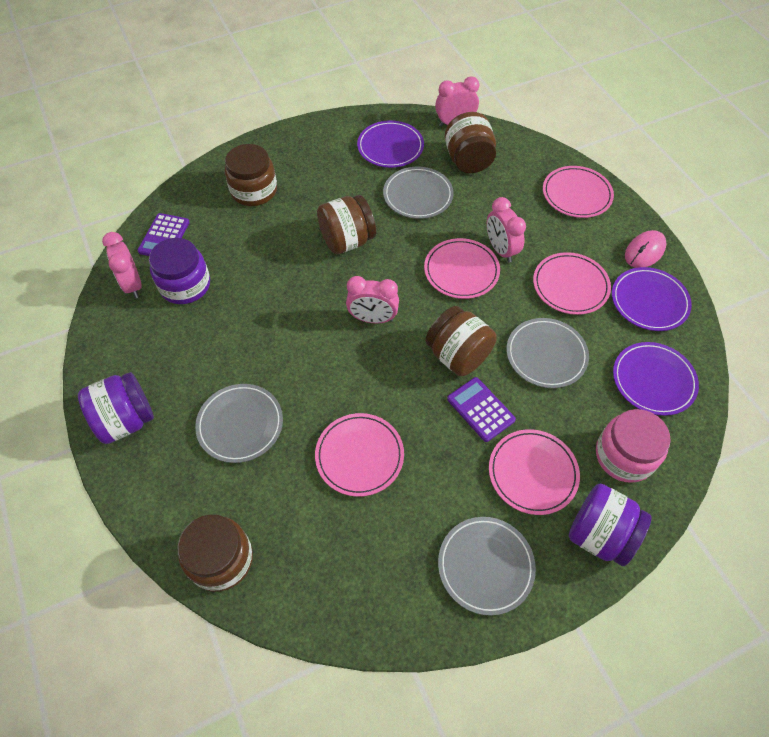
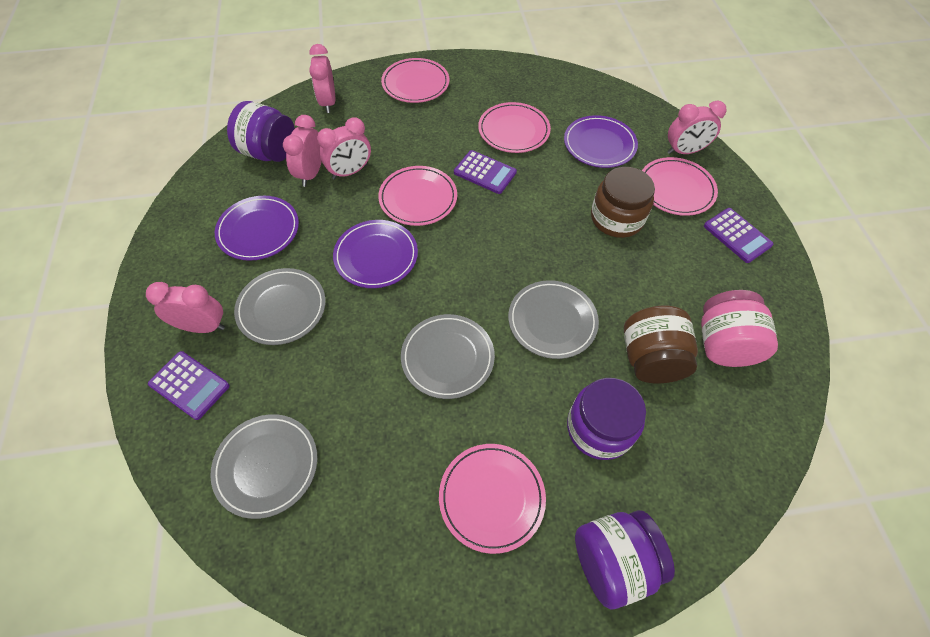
brown jar: [177,514,253,592] [225,144,277,206] [317,195,376,254] [425,306,497,376] [445,112,496,173] = 5 -> [591,167,655,238] [624,306,698,383] = 2
pink clock: [102,232,142,298] [346,276,399,323] [435,76,479,127] [487,197,526,263] = 4 -> [146,282,225,333] [283,115,321,187] [309,44,335,113] [317,118,371,179] [667,100,727,154] = 5
pink mouse: [625,230,667,268] = 1 -> none = 0
purple calculator: [138,213,190,256] [447,377,516,442] = 2 -> [148,351,230,420] [454,150,517,194] [704,208,773,263] = 3

